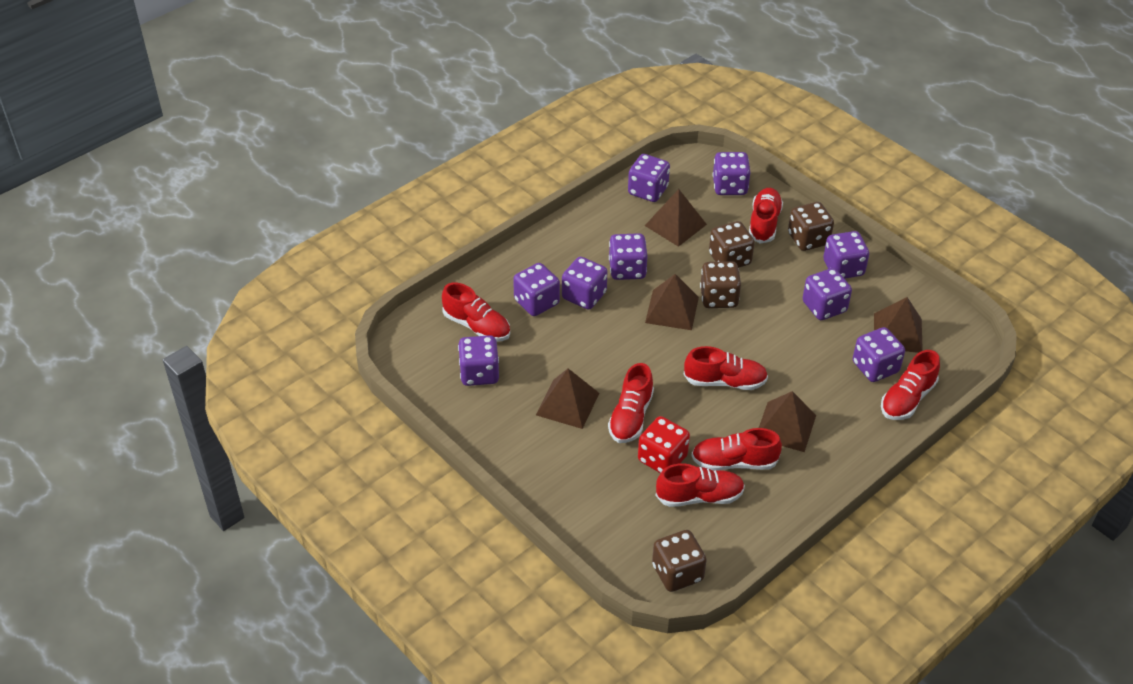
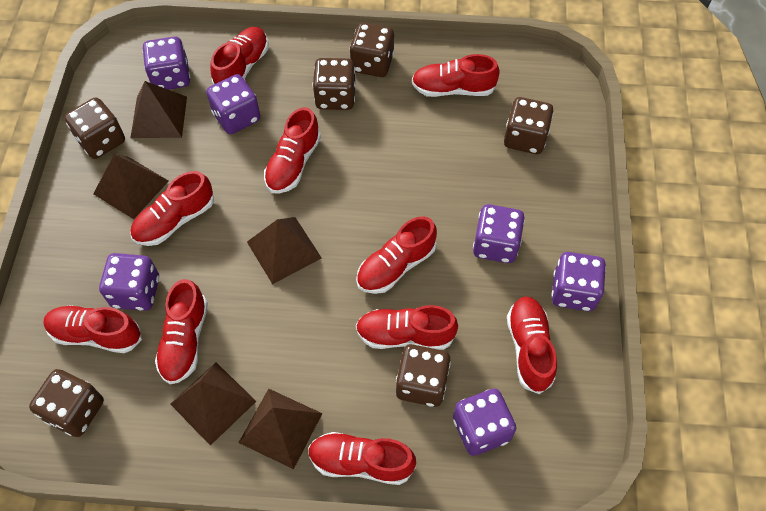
brown dice: [652,530,707,592] [700,261,741,308] [709,221,754,268] [788,202,834,251] = 4 -> [29,369,104,437] [65,97,125,159] [313,58,355,110] [350,22,394,77] [396,344,451,407] [504,97,554,154] = 6
purple dice: [458,335,499,386] [513,263,560,316] [562,257,607,310] [609,233,648,280] [628,154,670,202] [713,152,750,195] [803,268,852,320] [823,231,869,279] [853,327,905,382] = 9 -> [99,253,159,311] [142,36,190,90] [206,74,260,134] [453,388,516,456] [473,204,525,263] [551,252,606,311] = 6
red dice: [638,416,690,473] = 1 -> none = 0
red shoe: [442,283,510,342] [608,363,654,443] [656,464,745,507] [684,346,768,390] [691,428,782,471] [749,188,783,244] [881,350,940,420] = 7 -> [43,305,142,353] [130,171,214,246] [155,279,208,384] [210,27,269,85] [264,107,321,194] [308,432,416,485] [356,216,437,294] [356,305,458,350] [412,54,500,97] [507,296,557,394] = 10

